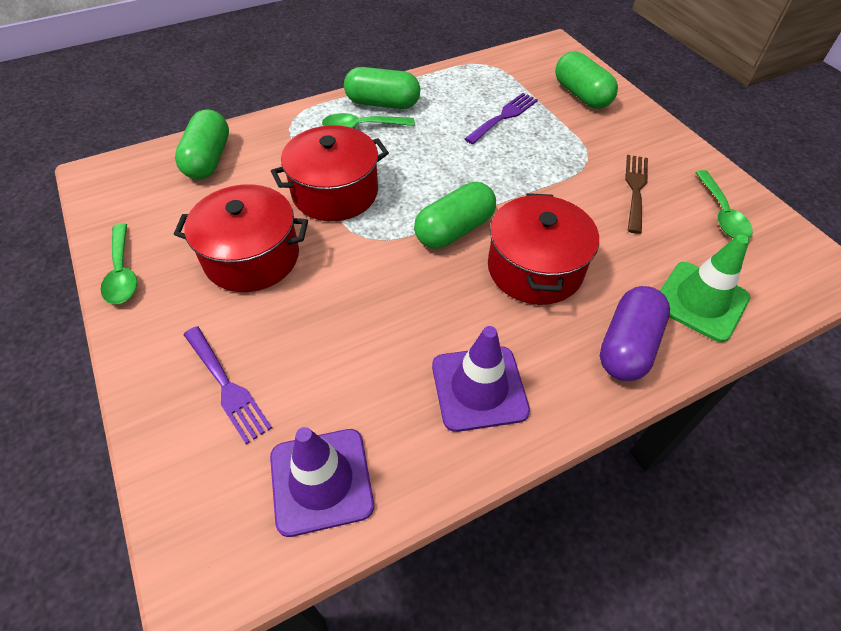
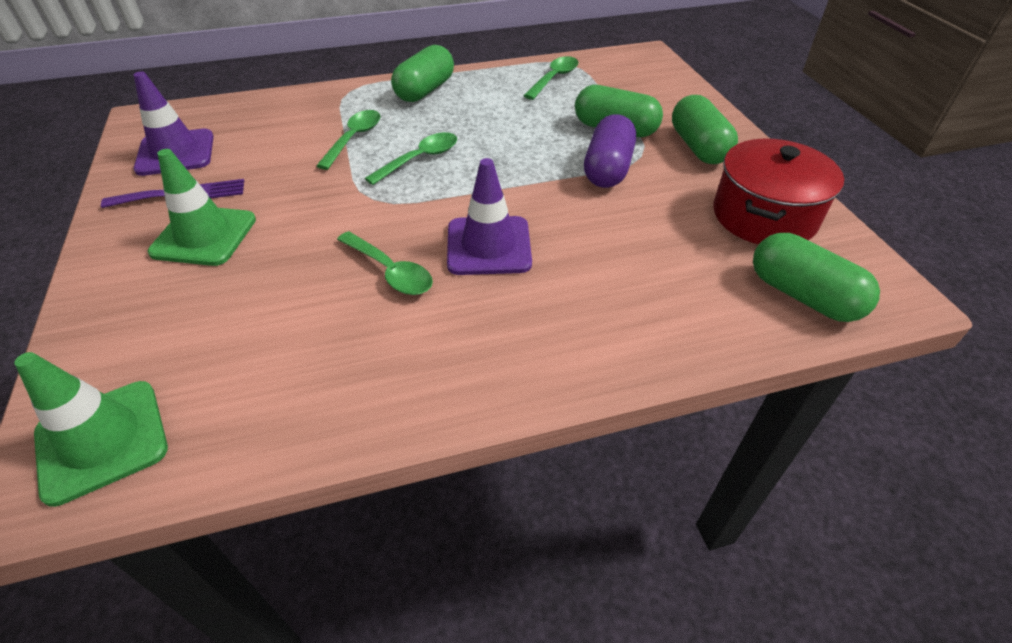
brown fork: [625,155,648,234] = 1 -> none = 0
green spoon: [101,223,137,304] [322,113,415,128] [695,170,753,238] = 3 -> [316,110,381,170] [337,231,433,295] [365,132,457,185] [524,56,579,100] = 4
green traffic cone: [660,234,750,342] = 1 -> [14,352,168,507] [148,149,256,266] = 2
purple fork: [183,326,272,444] [464,93,538,144] = 2 -> [101,179,244,208] = 1
red pot: [174,184,308,292] [271,125,389,221] [488,193,599,305] = 3 -> [714,139,844,244] = 1

